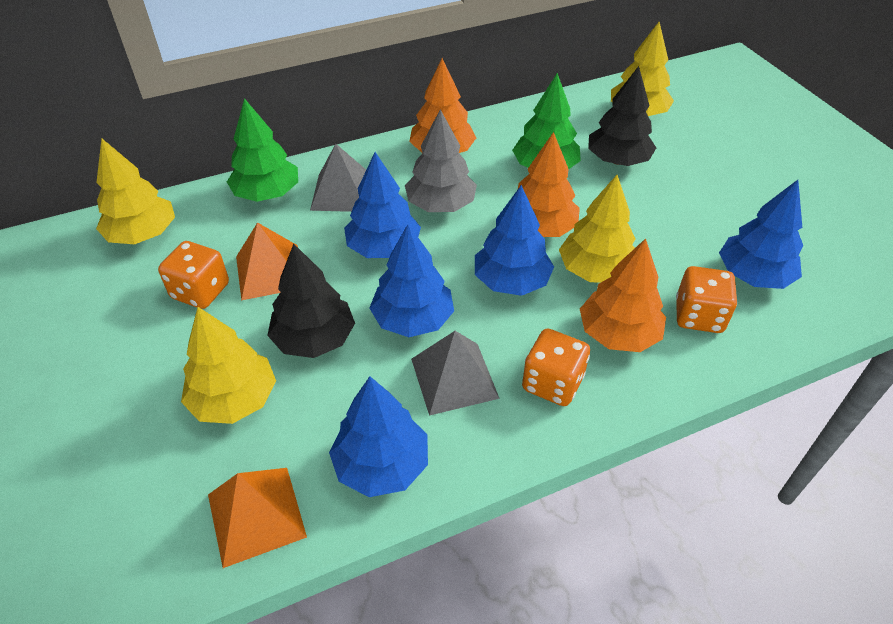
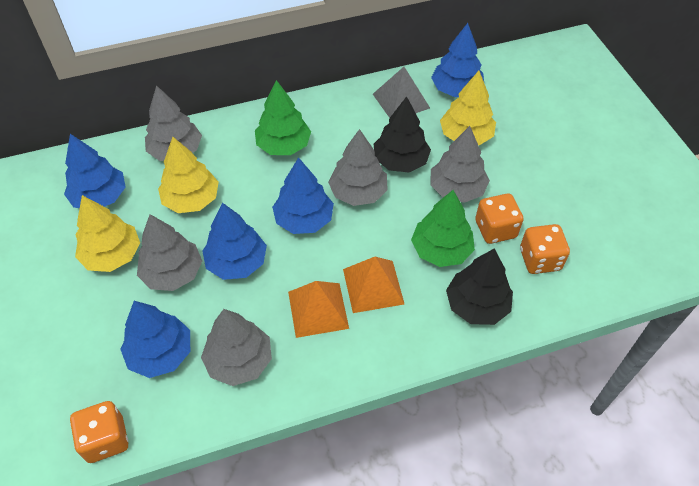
grey pyramid: [310,144,366,212] [411,331,500,416] = 2 -> [373,67,430,118] = 1
grey tree: [405,109,477,212] = 1 -> [137,214,202,291] [145,85,202,161] [201,309,272,386] [328,129,388,206] [430,126,490,203] = 5
orange tree: [409,58,476,153] [518,132,580,237] [580,239,666,352] = 3 -> none = 0
yellow tree: [96,138,175,244] [181,307,276,424] [559,175,635,282] [611,22,674,116] = 4 -> [75,195,140,272] [158,137,219,213] [440,71,496,145] = 3

